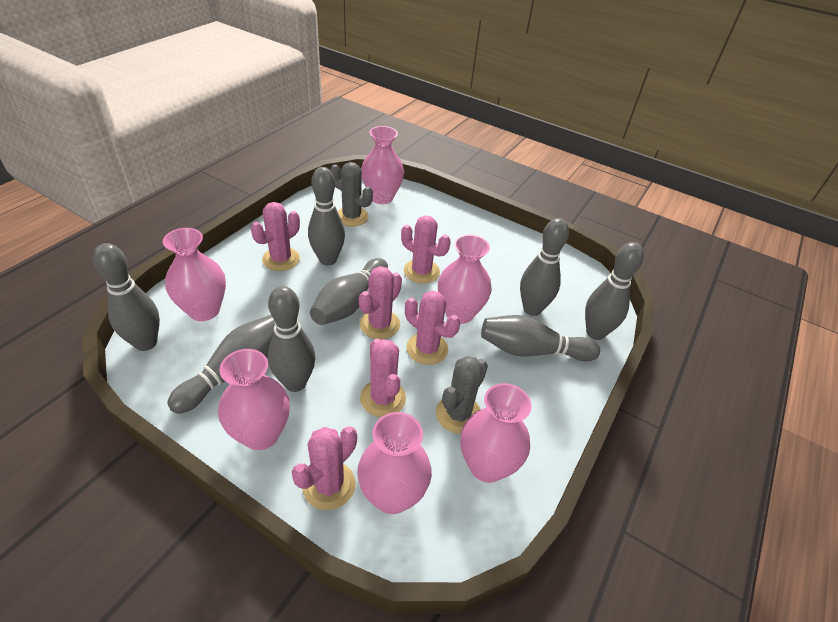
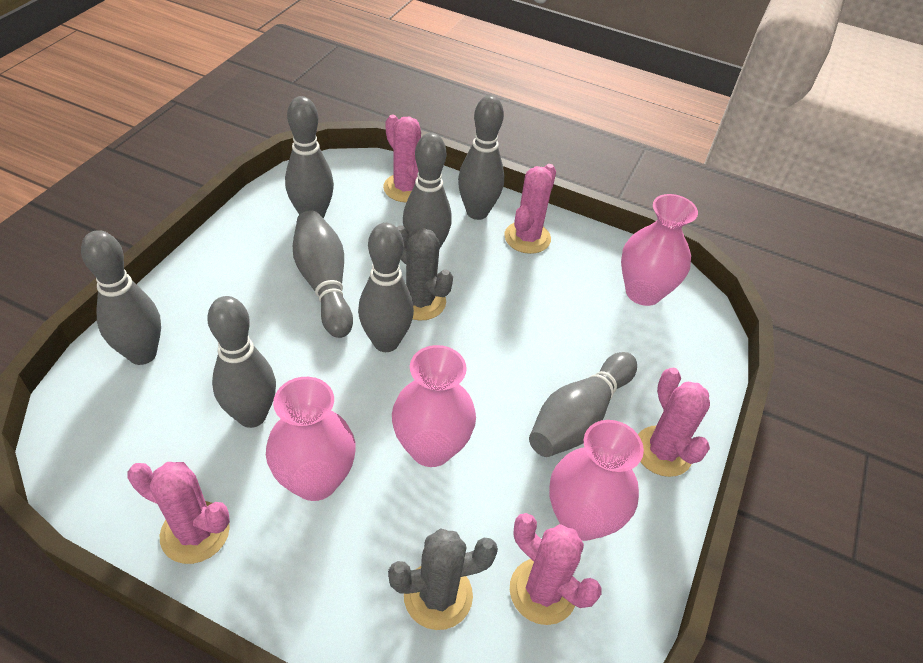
pink cactus: [251,202,300,271] [292,426,357,510] [359,266,402,339] [360,339,406,417] [401,215,451,284] [405,291,460,365] = 6 -> [127,462,230,564] [383,115,421,202] [504,164,556,254] [510,513,601,625] [638,367,710,477] = 5
pink vase: [163,228,226,321] [218,349,290,450] [357,412,432,514] [361,126,404,204] [438,235,492,324] [461,383,532,483] = 6 -> [266,377,356,501] [392,345,476,467] [549,420,644,541] [621,194,698,306] = 4

